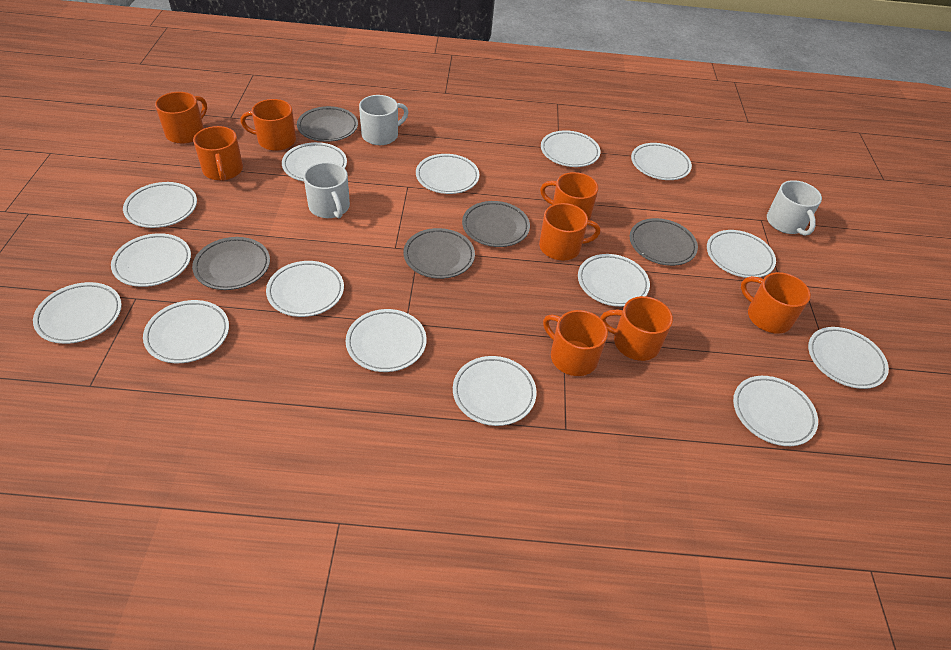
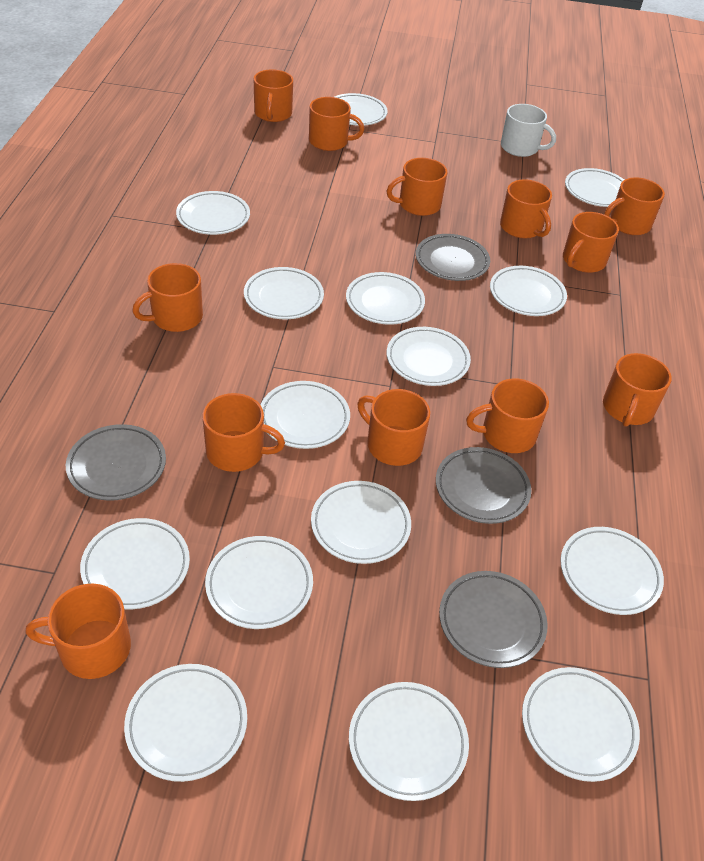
grey plate: [192,237,270,290] [297,106,358,142] [403,228,475,279] [462,201,530,247] [630,218,698,266] = 5 -> [66,424,166,501] [416,234,490,281] [436,447,531,524] [439,571,548,668] = 4
orange mug: [155,92,207,144] [193,126,243,181] [240,99,296,151] [539,203,600,261] [540,172,598,220] [543,310,608,376] [600,296,673,361] [741,272,811,334] = 8 -> [25,584,131,679] [132,263,203,332] [203,393,285,472] [254,69,293,122] [309,97,364,151] [357,389,430,466] [387,158,447,216] [466,378,549,453] [500,179,552,238] [563,212,619,273] [603,353,672,427] [604,177,665,235] = 12
white mug: [304,162,350,218] [359,95,408,145] [767,180,822,236] = 3 -> [501,104,556,157] = 1

